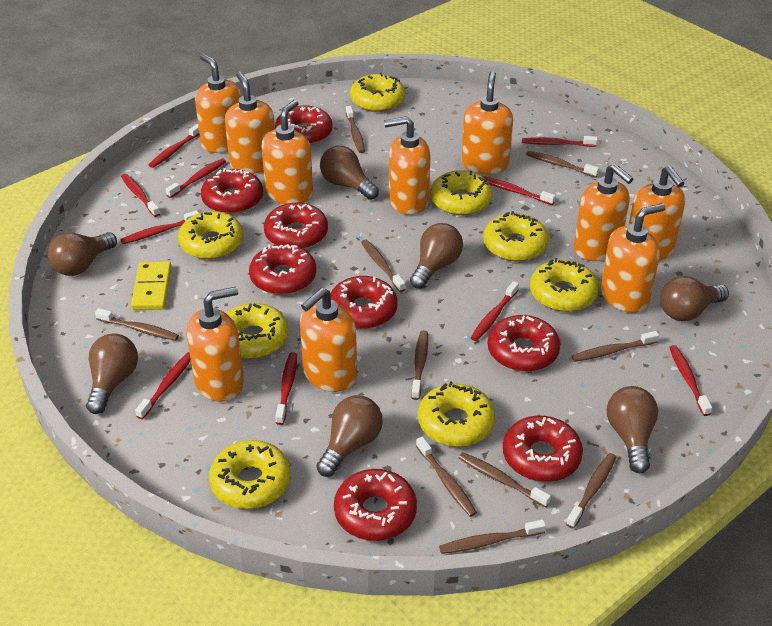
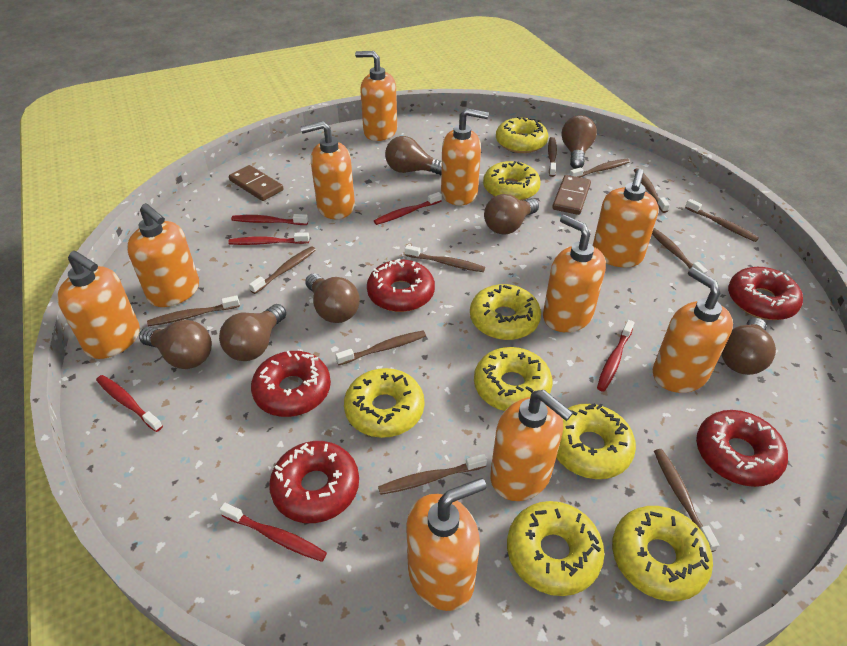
brown domino: none = 0 -> [229,165,284,201] [552,175,591,215] = 2
brown toothbrush: [95,308,179,341] [346,106,365,153] [361,239,405,292] [411,331,428,400] [416,437,477,517] [439,520,546,554] [459,452,551,508] [526,151,599,177] [566,453,616,528] [571,331,659,362] = 10 -> [147,295,240,326] [249,246,316,294] [335,331,426,365] [378,454,487,495] [405,245,485,272] [548,137,557,177] [569,159,630,177] [634,168,670,213] [652,228,708,275] [654,449,719,552] [685,199,759,242] = 11
red donut: [201,168,263,214] [249,244,316,295] [264,202,328,249] [275,105,333,145] [330,276,398,329] [334,469,417,541] [487,315,560,372] [503,416,583,482] = 8 -> [251,351,331,417] [269,441,359,523] [367,259,435,312] [696,410,788,487] [728,267,803,320] = 5
red toothbrush: [120,210,199,244] [121,174,160,217] [135,352,191,419] [149,124,199,168] [166,158,226,198] [275,352,297,425] [471,281,519,341] [483,177,556,205] [522,136,598,147] [669,345,712,416] = 10 -> [96,375,163,432] [219,503,327,562] [228,232,309,245] [231,214,308,225] [374,192,442,225] [597,320,634,392] = 6
yellow domino: [131,261,172,310] = 1 -> none = 0

